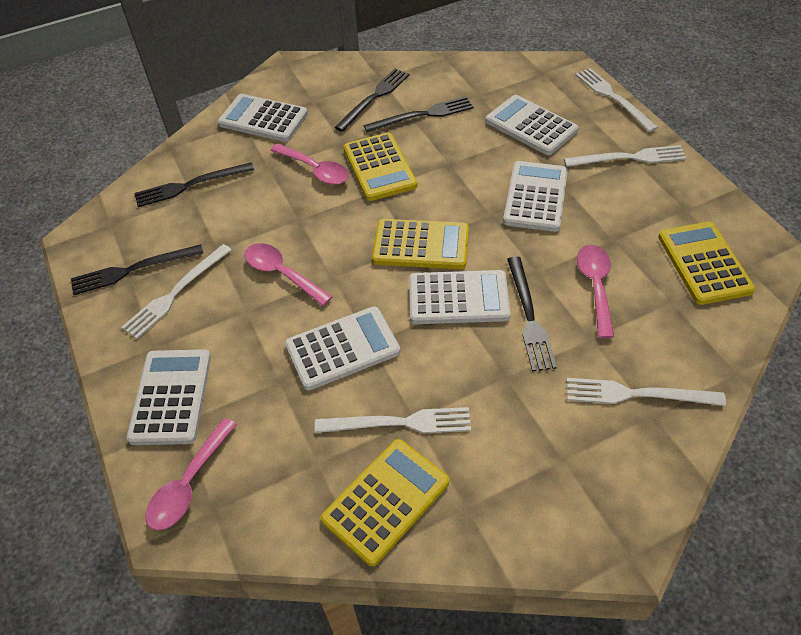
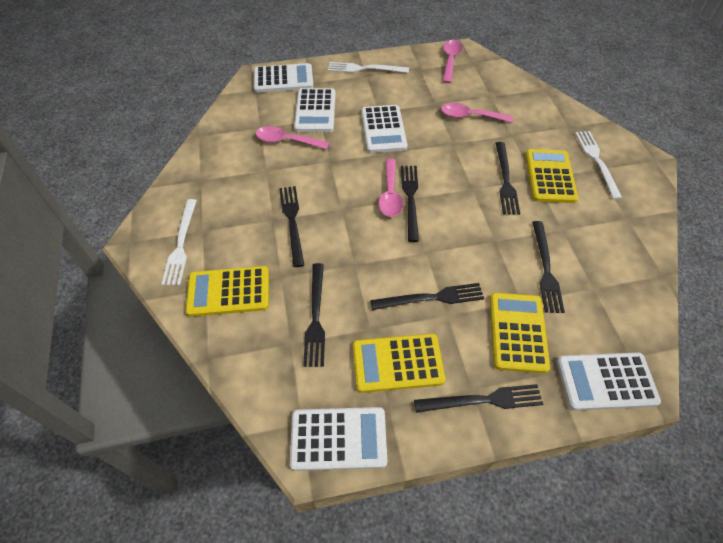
black fork: [71,244,204,295] [134,162,254,207] [334,69,409,132] [364,96,474,133] [507,257,557,371] = 5 -> [279,186,304,267] [303,263,325,367] [370,283,484,310] [401,166,419,242] [414,384,543,413] [496,142,520,215] [532,221,565,313] = 7
white calculator: [127,349,211,445] [218,94,308,142] [285,306,400,390] [409,270,511,324] [486,95,578,155] [503,161,568,232] = 6 -> [254,63,314,93] [290,407,387,471] [294,88,335,132] [361,105,407,153] [557,352,661,410] = 5
white fork: [121,244,232,339] [315,407,471,433] [564,145,687,167] [567,378,726,406] [575,68,658,132] = 5 -> [161,199,197,286] [328,62,409,73] [575,131,622,200] = 3

